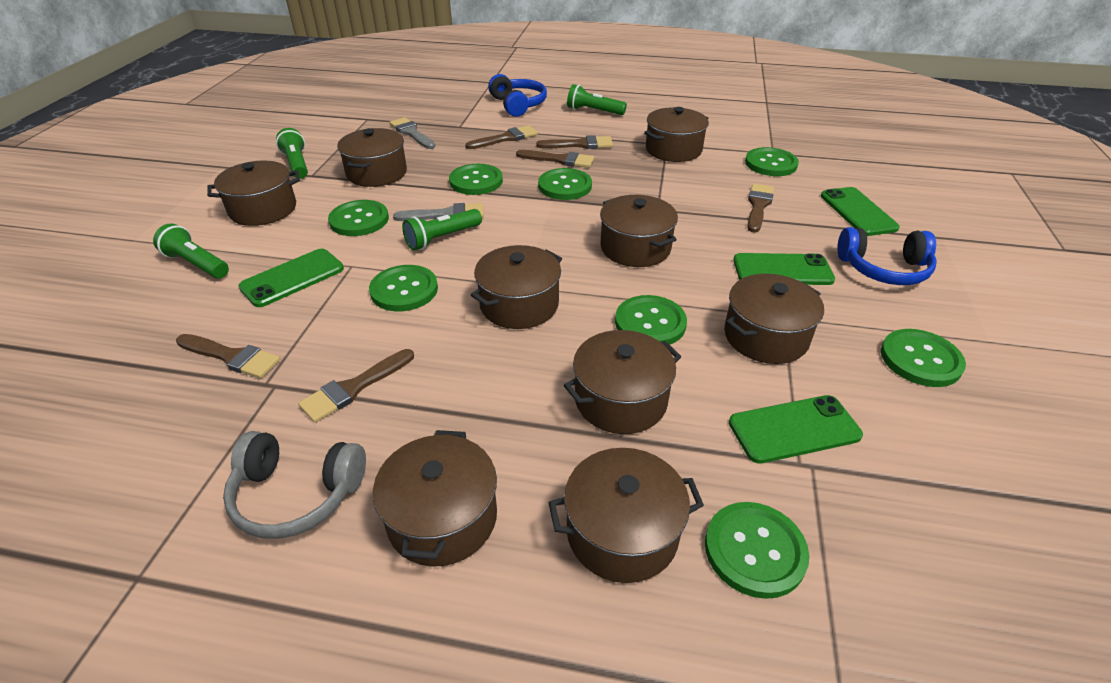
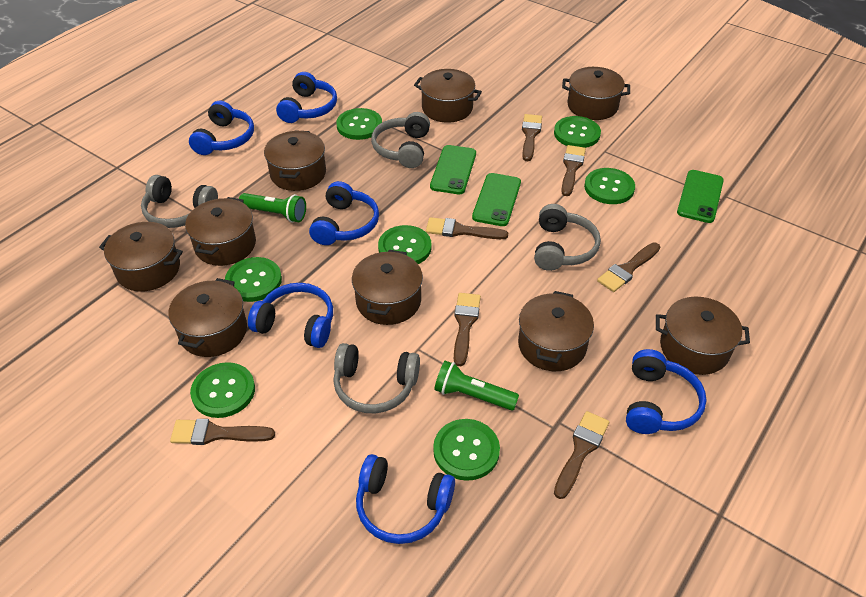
blue headphones: [488,74,547,117] [837,227,937,285] = 2 -> [189,101,254,155] [248,283,333,348] [276,72,337,123] [309,181,379,245] [356,454,455,544] [626,349,707,434] = 6
brown brush: [176,334,280,378] [298,349,414,422] [465,125,538,149] [516,150,594,168] [536,135,613,149] [747,183,774,232] = 6 -> [170,419,275,445] [426,217,508,239] [454,293,481,366] [522,114,542,161] [554,411,609,499] [561,145,586,196] [597,243,660,292] = 7
green button: [328,200,389,236] [369,265,438,311] [449,164,503,195] [538,168,592,200] [615,295,687,345] [705,502,809,599] [745,147,799,176] [881,329,966,387] = 8 -> [190,362,255,418] [225,257,282,302] [336,108,382,140] [378,225,432,264] [433,419,500,481] [554,116,601,148] [584,168,635,204] = 7
green flashlight: [153,223,229,278] [276,128,308,179] [402,209,482,251] [567,84,627,115] = 4 -> [239,193,306,222] [434,361,519,411] = 2
green phone: [238,249,344,307] [729,395,863,464] [733,253,835,285] [821,187,900,236] = 4 -> [430,145,476,194] [472,173,521,226] [677,170,724,223] = 3
grey brush: [389,117,435,149] [393,203,484,221] = 2 -> none = 0
grey headphones: [223,431,366,539] = 1 -> [141,175,218,228] [333,343,420,413] [371,112,430,168] [534,204,601,271] = 4

